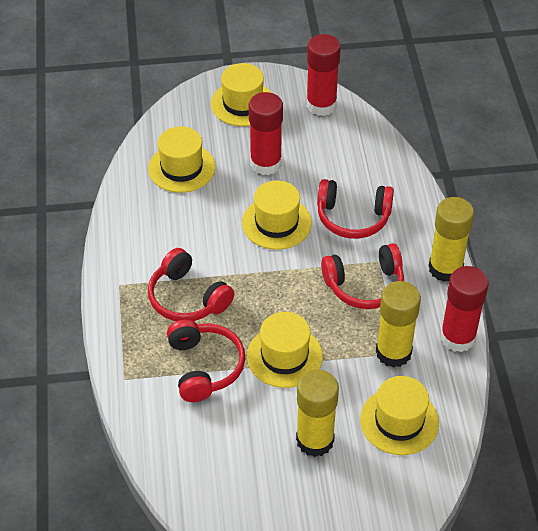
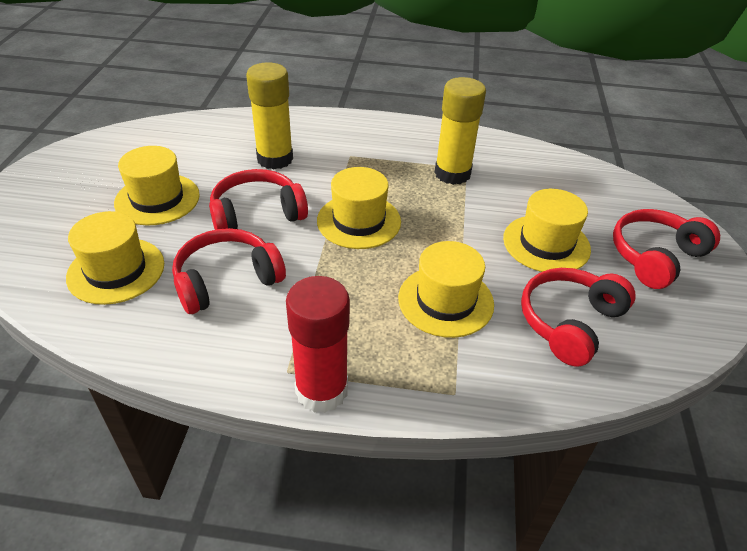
red glue stick: [249,92,283,175] [306,34,341,116] [440,266,489,352] = 3 -> [286,276,350,413] = 1
yellow glue stick: [296,370,339,457] [376,281,421,368] [429,197,474,282] = 3 -> [246,63,293,169] [434,77,486,185] = 2

